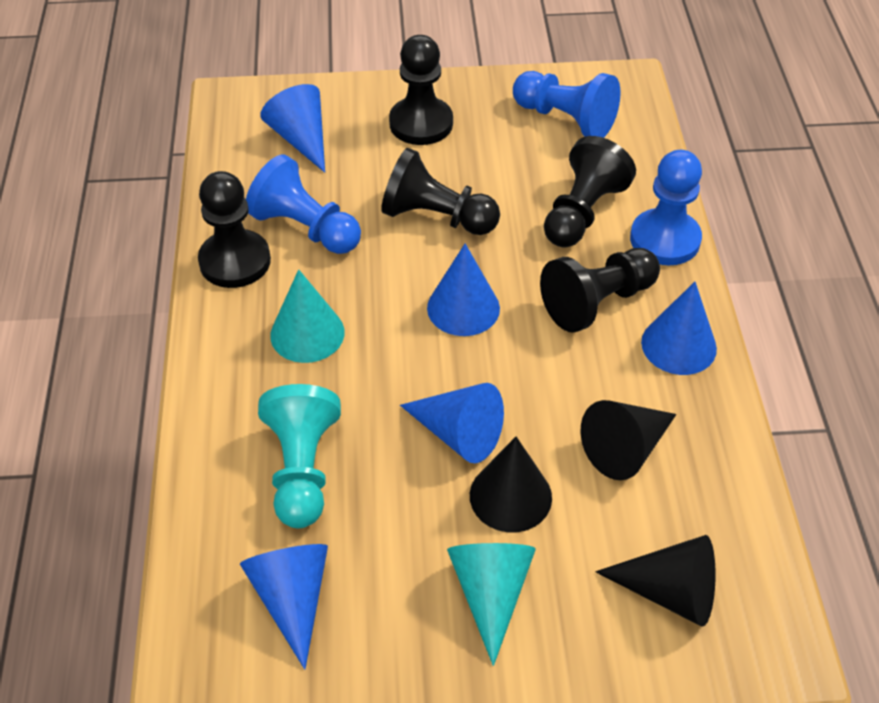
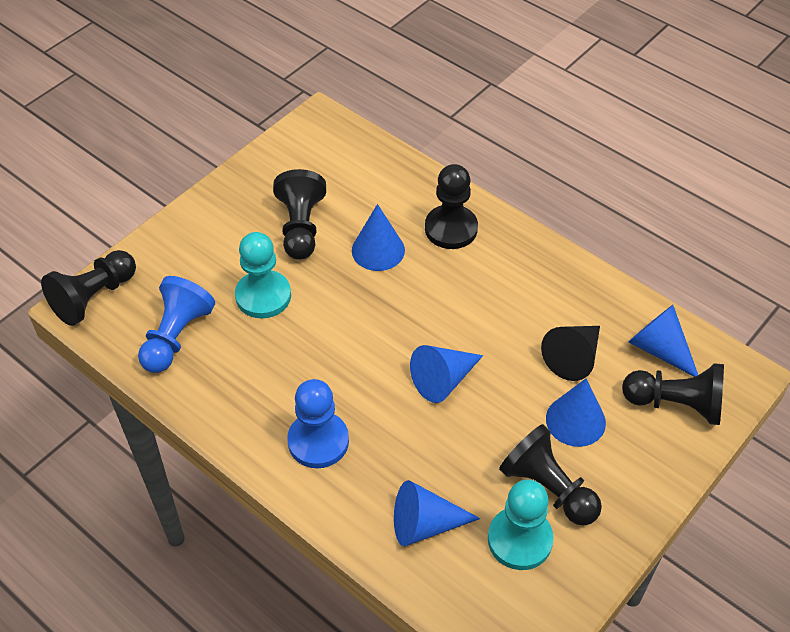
black cone: [470,437,552,532] [581,400,676,480] [595,535,716,627] = 3 -> [541,326,600,381] = 1
blue pawn: [246,154,361,254] [513,71,621,138] [630,150,702,265] = 3 -> [138,276,215,373] [287,379,349,468] = 2
turquoise cone: [270,269,345,363] [447,543,536,666] = 2 -> none = 0
turquoise pawn: [258,384,341,528] = 1 -> [235,232,291,318] [488,480,554,570] = 2

